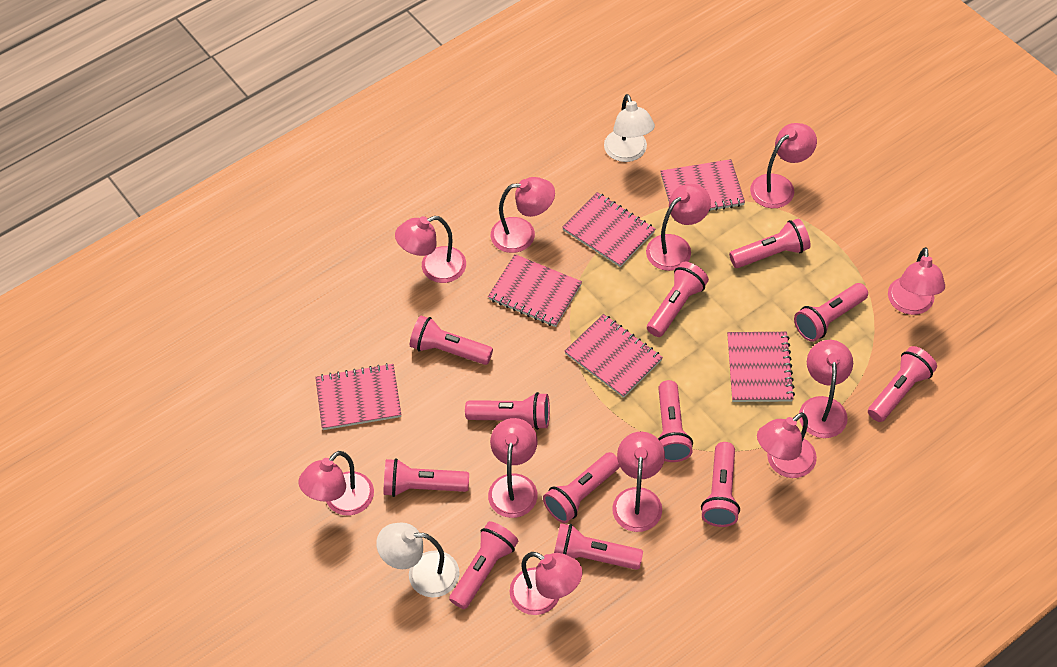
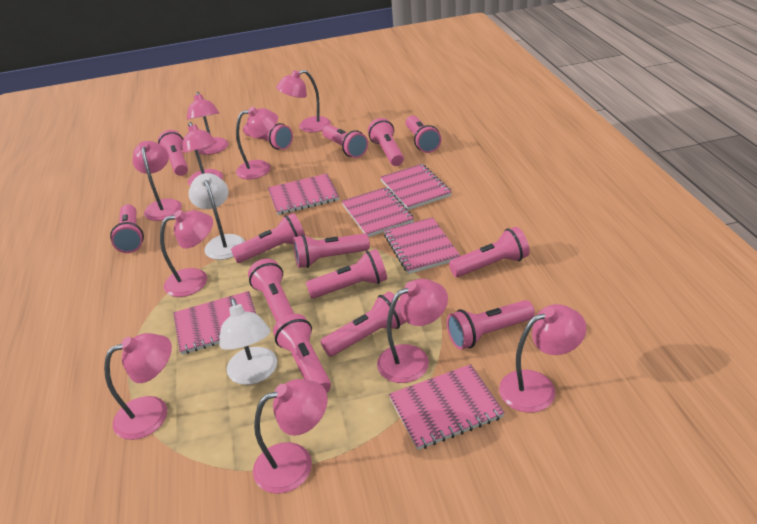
pink flashlight: [383,458,469,497] [410,315,493,365] [449,521,518,609] [465,392,550,430] [543,452,620,523] [554,523,643,570] [647,262,709,337] [658,380,693,462] [701,442,740,527] [729,218,811,268] [794,283,868,342] [868,346,937,422] = 12 -> [110,204,144,253] [158,130,188,176] [231,213,305,263] [243,123,293,150] [248,259,294,323] [273,314,331,393] [293,233,370,268] [306,249,387,299] [320,292,406,357] [322,125,368,158] [368,118,404,166] [406,115,441,153] [447,300,535,350] [449,227,530,277] = 14
pink lamp: [298,451,374,515] [395,216,466,283] [488,418,538,518] [491,177,555,253] [509,552,582,615] [612,432,665,532] [646,184,711,271] [750,123,817,208] [757,412,817,478] [799,340,853,438] [888,247,945,315] = 11 -> [104,333,172,440] [132,141,182,221] [160,210,213,297] [182,122,223,186] [187,92,228,155] [236,107,278,179] [253,379,328,494] [276,70,331,132] [377,279,448,383] [499,304,587,413] = 10

